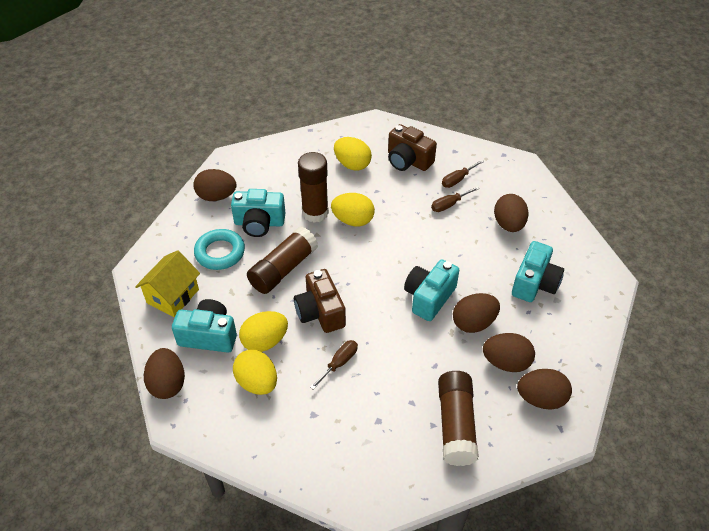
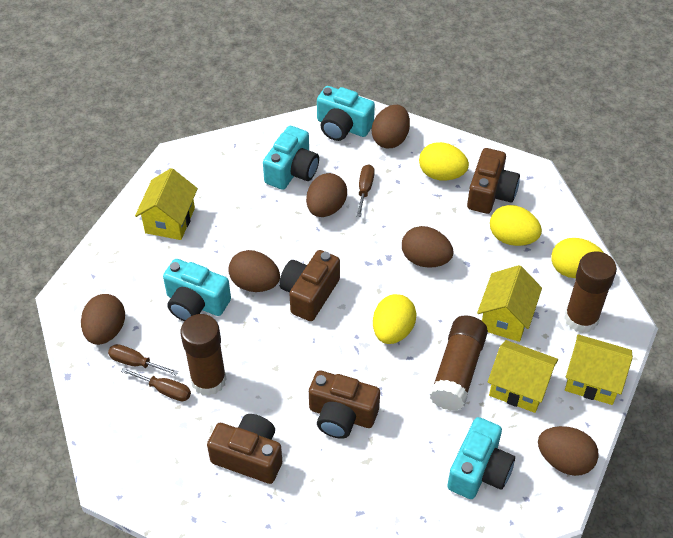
brown camera: [294,269,346,333] [388,124,437,171] = 2 -> [207,414,282,484] [279,250,340,321] [309,370,380,439] [467,148,520,214] = 4
turquoise ring: [194,229,245,270] = 1 -> none = 0
yellow house: [135,250,200,317] = 1 -> [135,168,198,240] [477,265,542,342] [488,340,558,413] [565,334,633,405] = 4

